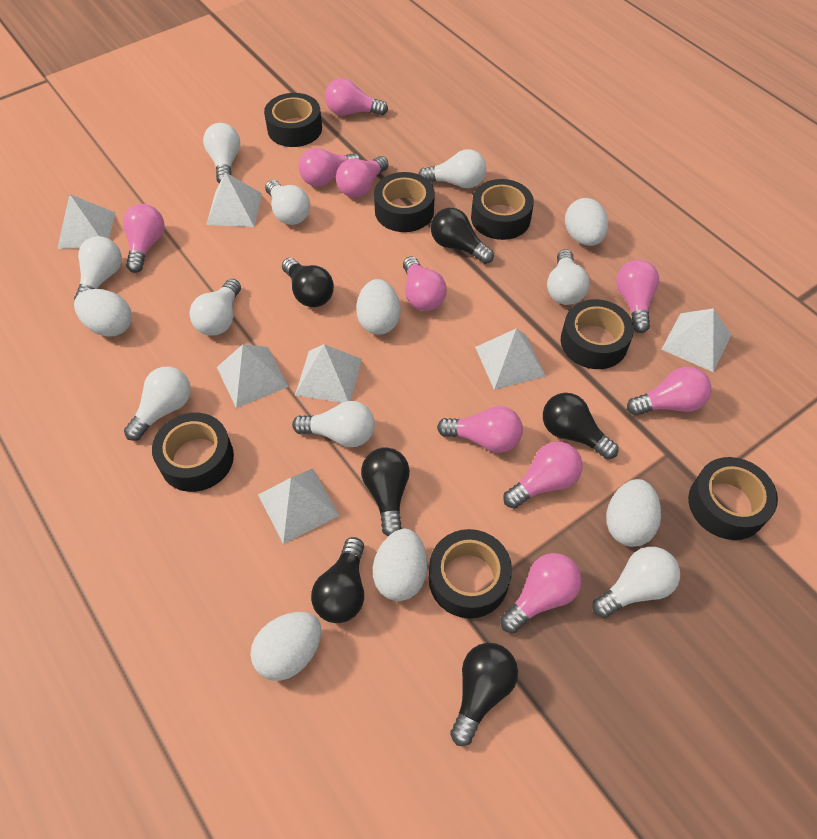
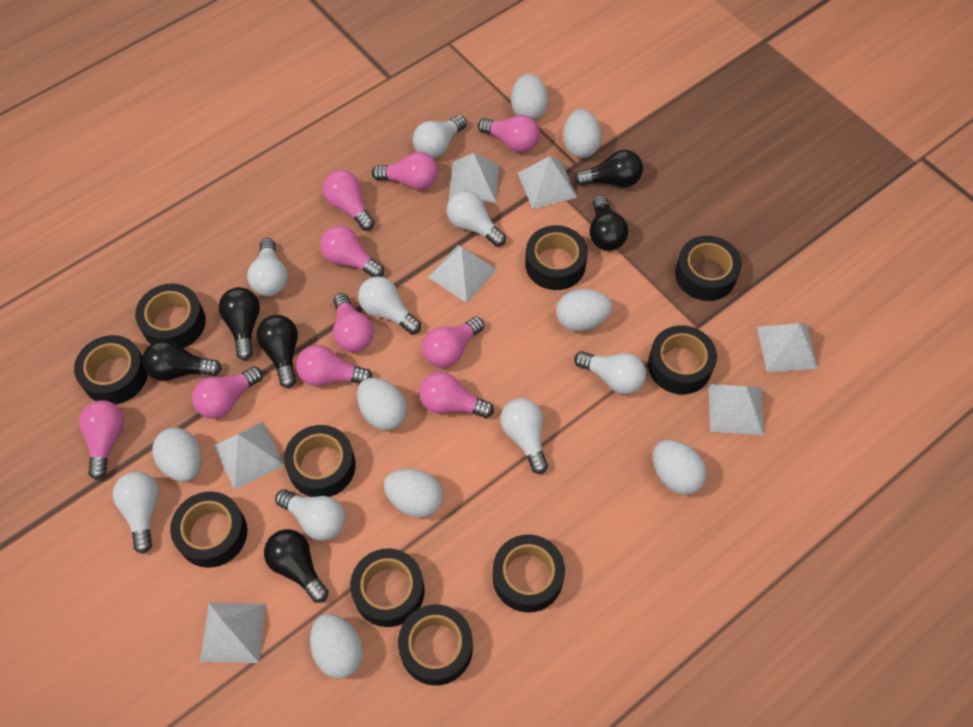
black tape: [152,413,234,492] [264,93,322,147] [374,172,435,232] [428,529,512,618] [471,179,534,240] [561,299,634,369] [688,457,778,540] = 7 -> [74,335,148,404] [135,283,206,348] [170,491,247,568] [284,425,356,497] [350,548,425,627] [398,604,473,686] [493,534,565,613] [525,225,588,290] [648,325,717,394] [675,236,741,301] = 10
white egg: [74,289,132,337] [251,612,321,681] [356,279,401,335] [373,529,427,601] [565,198,608,246] [606,479,661,547] = 6 -> [152,428,202,482] [310,614,363,678] [357,378,407,430] [384,469,443,518] [511,74,548,121] [556,289,612,331] [563,109,602,158] [653,440,707,495] = 8
white light bulb: [74,236,122,300] [124,367,191,441] [189,279,241,336] [203,123,241,184] [265,180,310,225] [292,401,375,447] [418,149,486,188] [547,249,589,305] [592,547,680,618] = 9 -> [113,471,159,554] [247,238,288,296] [275,489,345,541] [358,276,421,334] [413,115,467,158] [447,191,506,247] [501,398,548,474] [574,351,646,394] = 8

